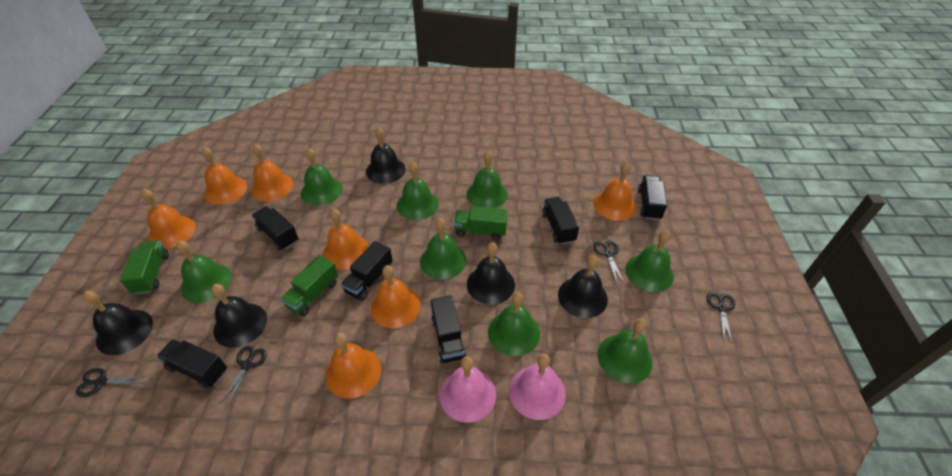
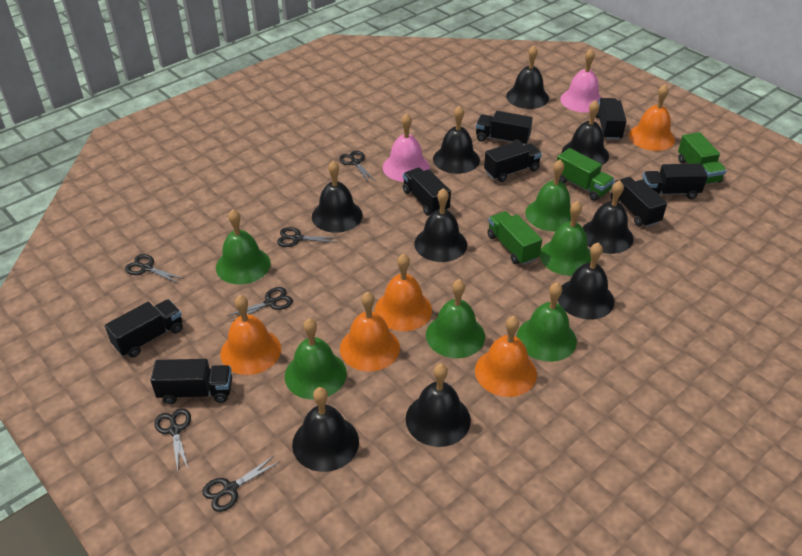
black bell: [83,291,153,355] [211,284,267,348] [366,127,406,184] [467,242,515,305] [558,255,608,318] = 5 -> [292,387,359,472] [312,161,363,233] [406,363,471,447] [414,188,467,262] [433,105,480,174] [506,46,549,109] [558,243,614,319] [562,100,609,165] [582,180,633,254] = 9
black scissors: [76,368,146,397] [220,346,267,406] [594,240,623,283] [707,292,735,342] = 4 -> [125,254,184,284] [155,408,191,471] [202,456,280,512] [227,287,293,322] [277,227,339,247] [339,151,375,183] = 6
black truck: [156,339,227,388] [252,206,299,250] [341,241,393,301] [431,295,466,363] [542,197,579,245] [638,175,667,220] = 6 -> [105,299,183,357] [150,359,232,404] [403,167,451,216] [476,111,533,145] [484,141,542,182] [595,98,626,140] [611,177,667,227] [643,163,708,199] = 8
green bell: [176,241,232,303] [301,148,343,206] [397,161,439,220] [420,218,466,280] [466,151,508,208] [488,292,540,356] [598,318,652,384] [625,230,674,292] = 8 -> [216,209,271,284] [285,318,347,400] [426,279,485,358] [517,282,577,362] [525,160,571,231] [540,201,591,276] = 6
orange bell: [141,189,196,249] [202,147,247,205] [251,144,293,201] [323,209,369,270] [325,333,381,399] [370,265,421,328] [593,162,636,221] = 7 -> [220,295,281,375] [340,292,400,371] [375,253,432,331] [475,316,537,397] [629,84,675,151] = 5

